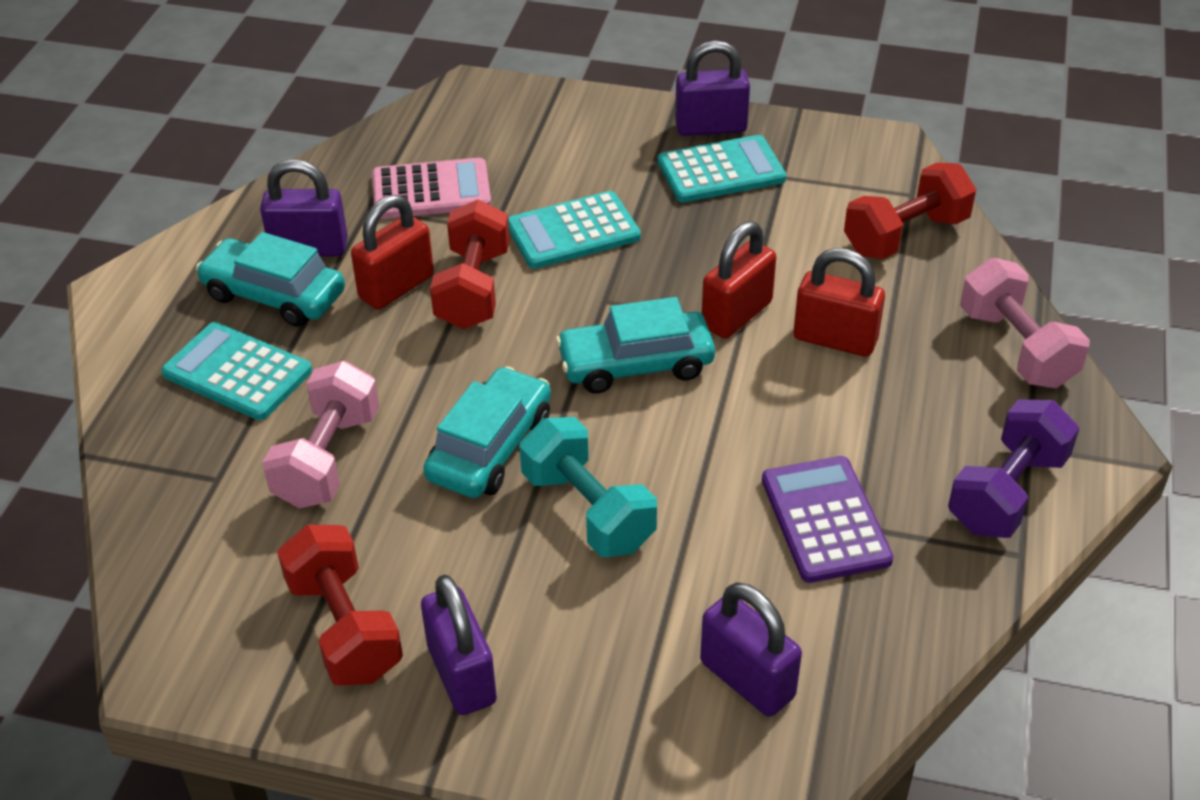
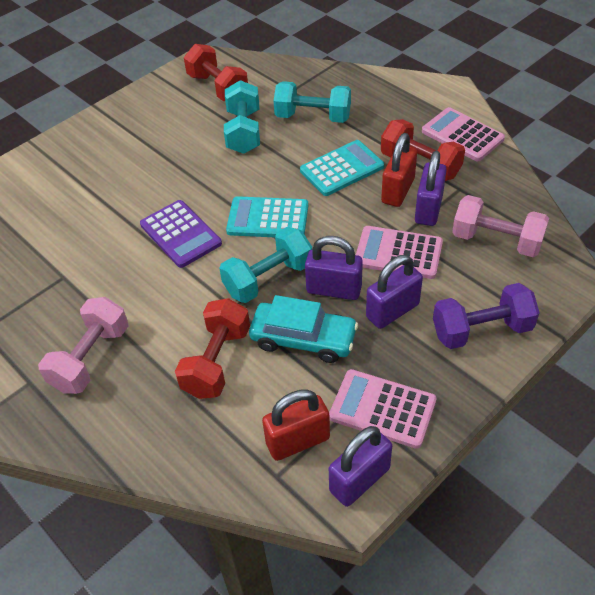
pink calculator: [372,158,491,219] = 1 -> [329,369,437,449] [356,226,443,279] [422,107,505,161] = 3
red padlock: [351,195,434,310] [702,221,776,339] [794,248,885,357] = 3 -> [262,390,330,461] [381,133,417,207] = 2
turquoise calculator: [161,322,312,420] [508,191,641,269] [658,135,786,202] = 3 -> [226,196,308,237] [300,140,384,196] = 2
turquoise car: [196,232,345,327] [423,366,551,498] [556,297,715,393] = 3 -> [249,295,358,363] = 1
turquoise dumbbell: [520,417,657,557] = 1 -> [219,227,312,303] [224,80,260,154] [274,81,351,123] = 3

